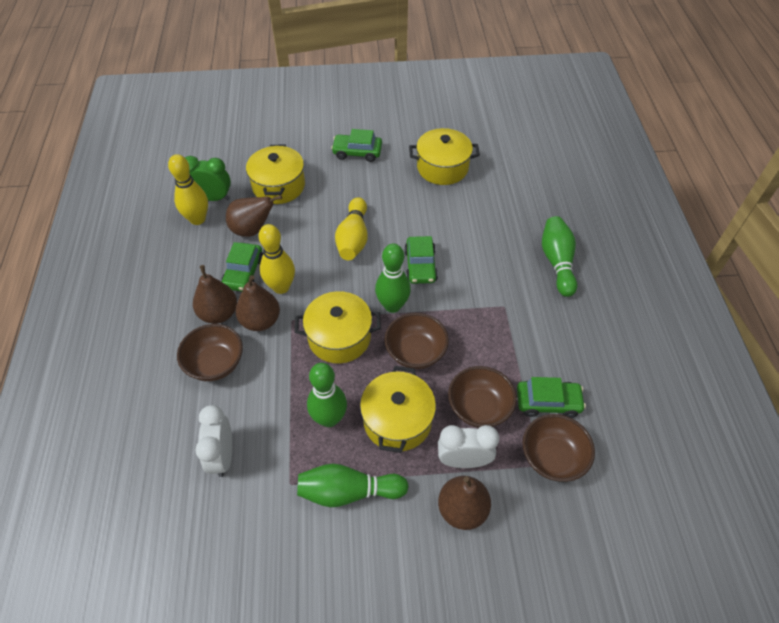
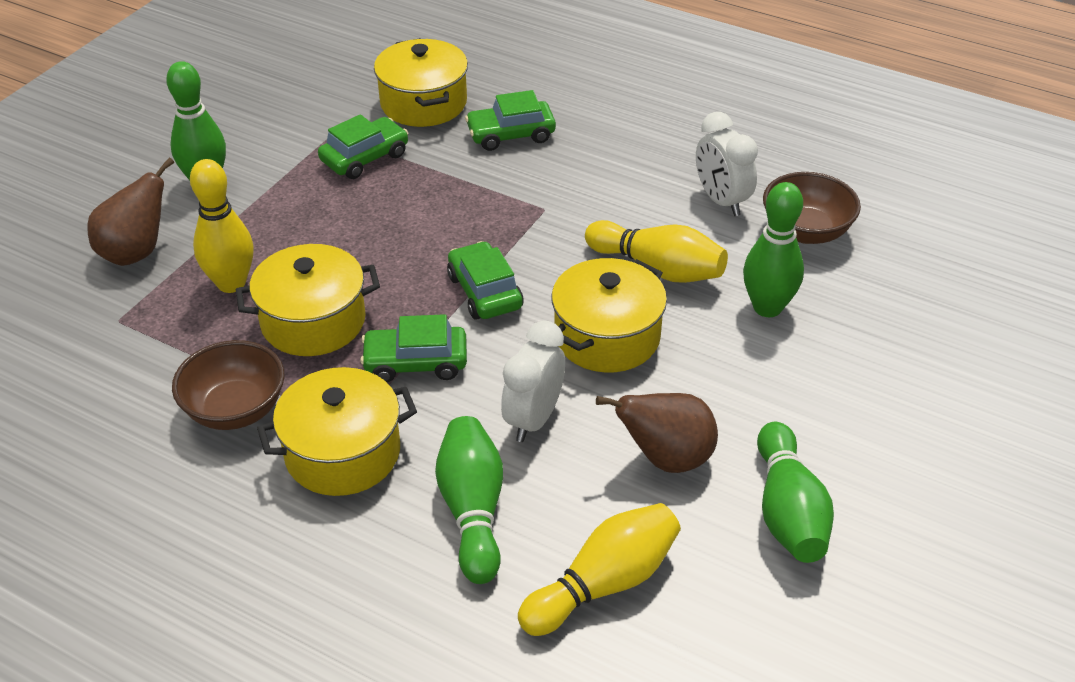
brown bowl: [177,324,243,381] [385,313,449,369] [448,366,517,428] [523,414,595,482] = 4 -> [172,340,285,430] [763,172,861,244] = 2
brown pear: [193,265,237,324] [226,195,282,237] [235,275,280,331] [438,476,491,530] = 4 -> [87,157,175,266] [596,393,718,473] = 2
green clock: [185,156,231,201] = 1 -> none = 0

